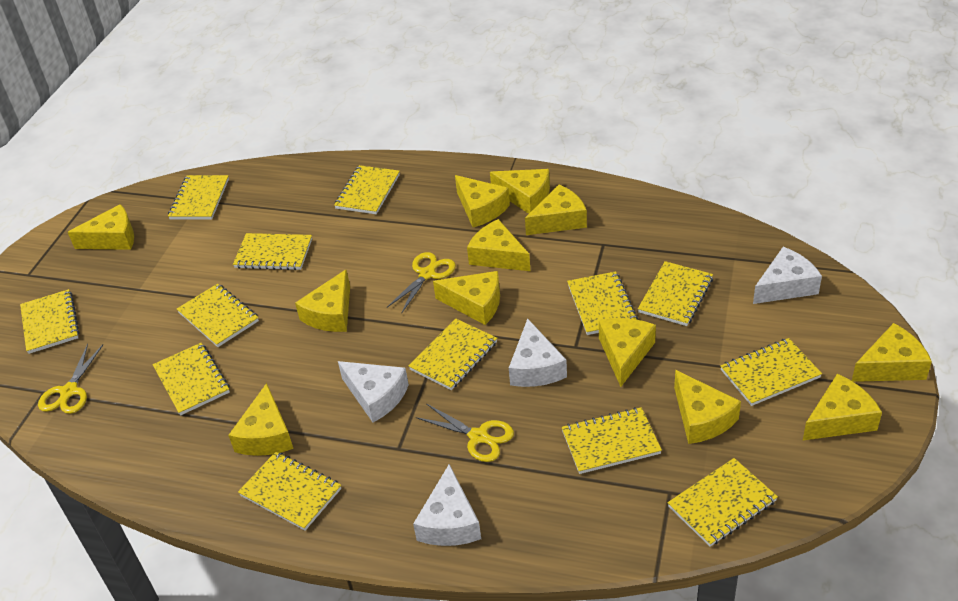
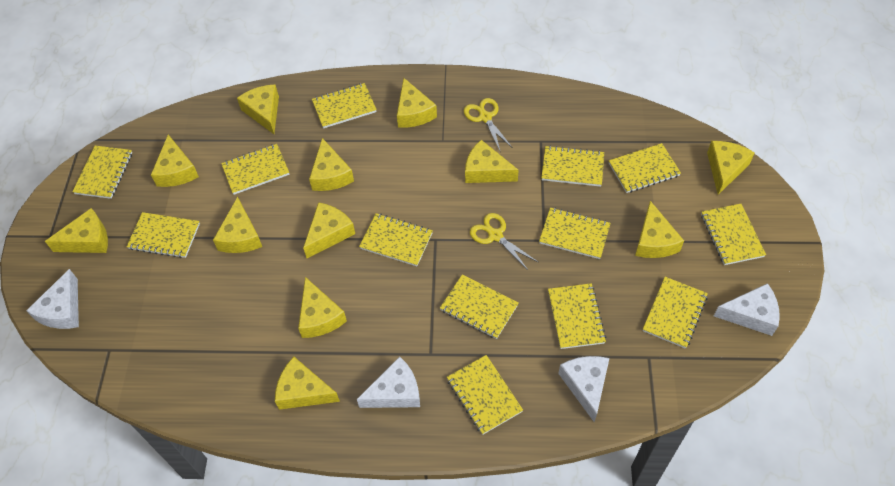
yellow scissors: [38,344,103,414] [387,252,456,314] [416,404,514,462] = 3 -> [464,98,512,150] [470,213,538,270] = 2

